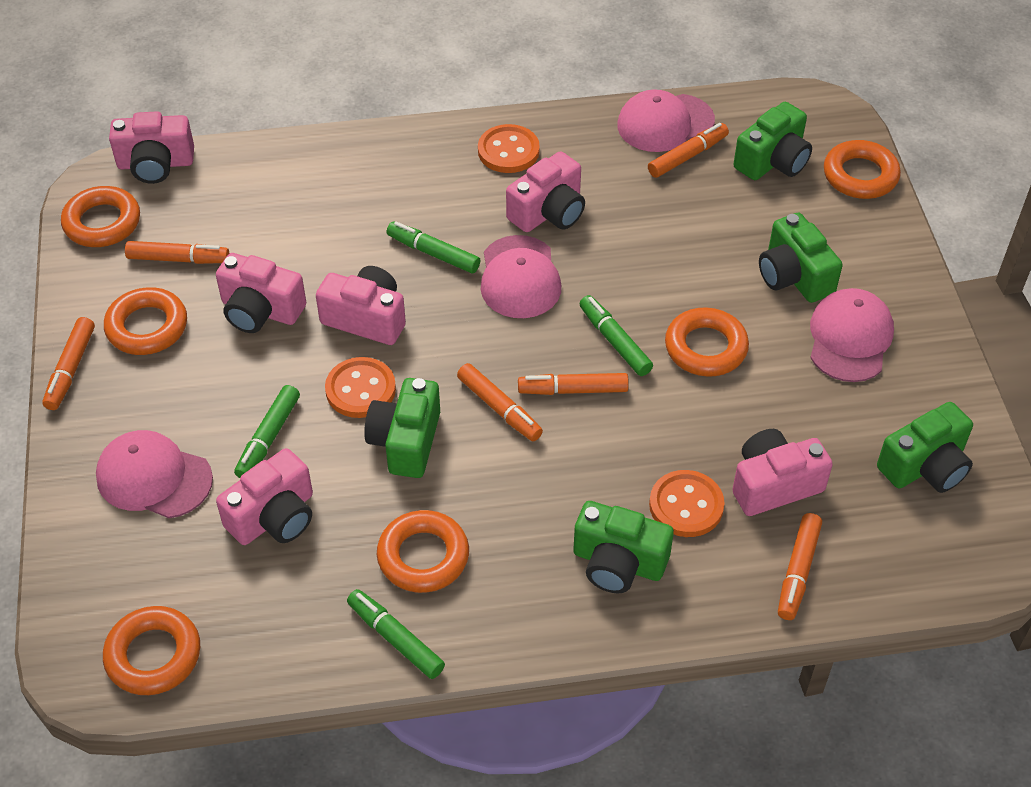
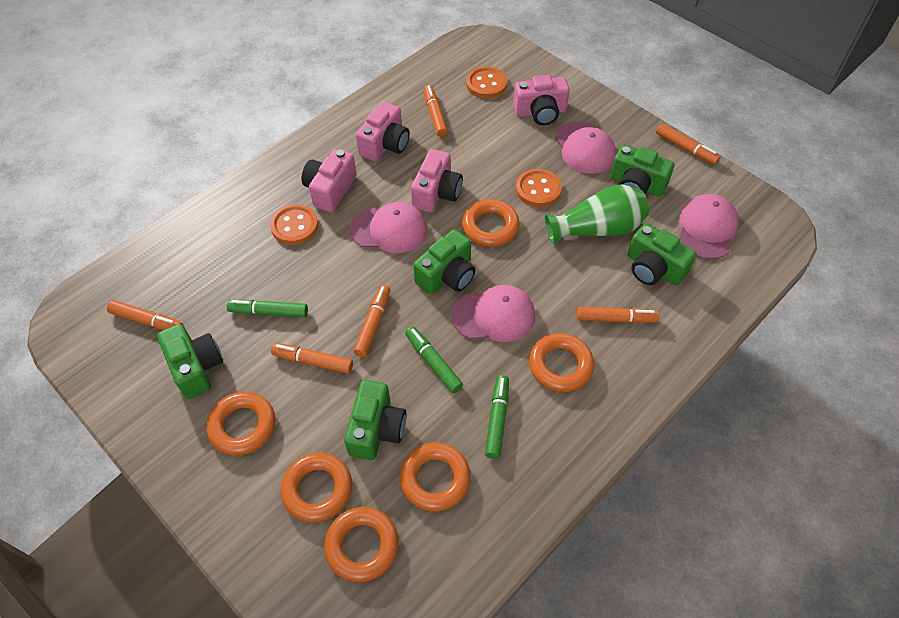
green marker: [234,385,300,478] [347,589,445,679] [387,222,480,273] [579,295,653,376] = 4 -> [227,300,308,317] [405,327,463,393] [485,375,509,459] = 3
green vase: none = 0 -> [545,185,649,244] = 1
pink camera: [109,111,194,184] [216,253,306,333] [216,448,313,545] [316,266,406,345] [506,151,585,232] [732,429,833,516] = 6 -> [302,149,357,212] [356,102,410,161] [411,149,463,212] [513,75,570,125] = 4

